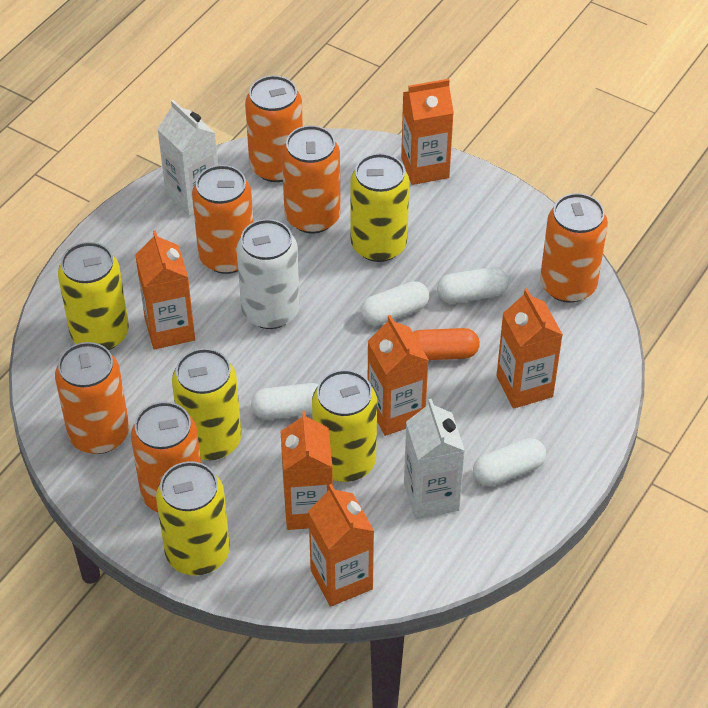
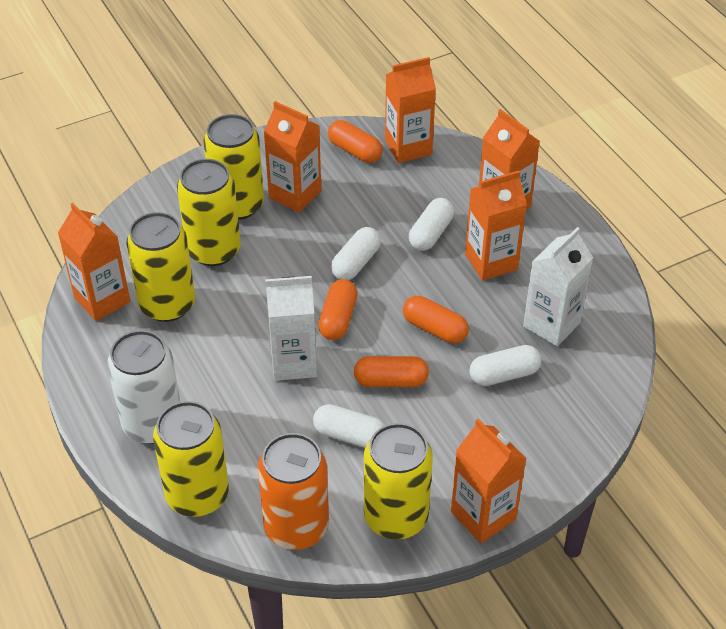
orange can: [55,342,129,454] [131,402,201,512] [192,165,253,274] [245,75,303,182] [282,125,341,234] [540,193,608,303] = 6 -> [258,433,329,550] = 1
orange capsule: [413,328,480,360] = 1 -> [318,279,357,340] [328,120,383,163] [354,356,429,387] [403,296,469,343] = 4

